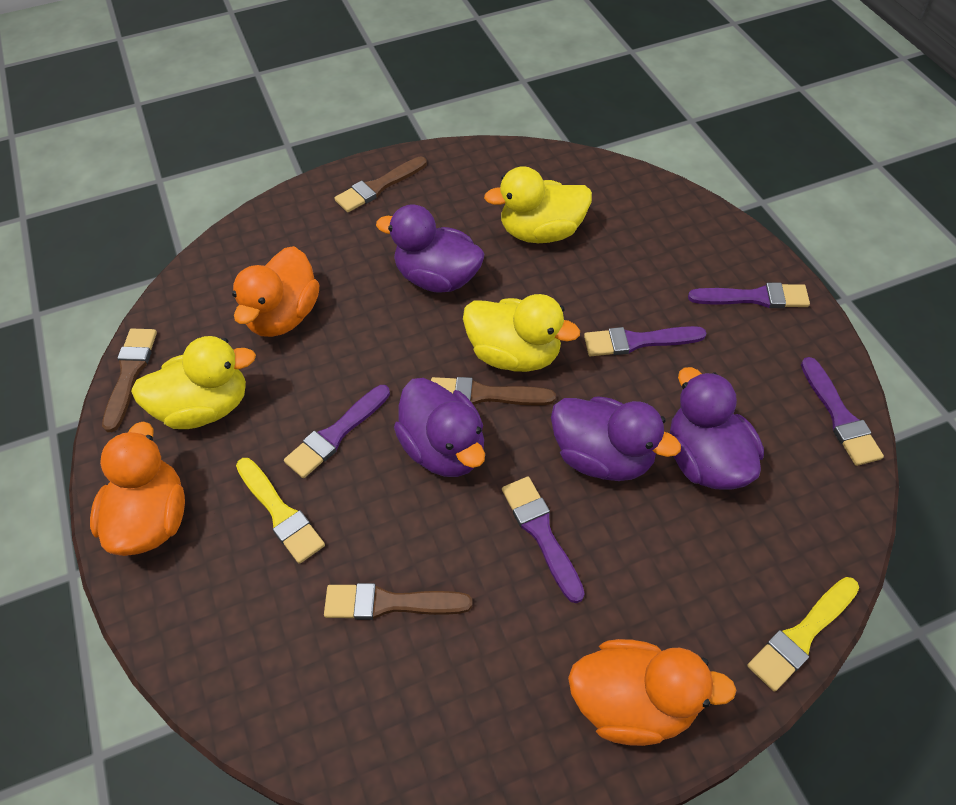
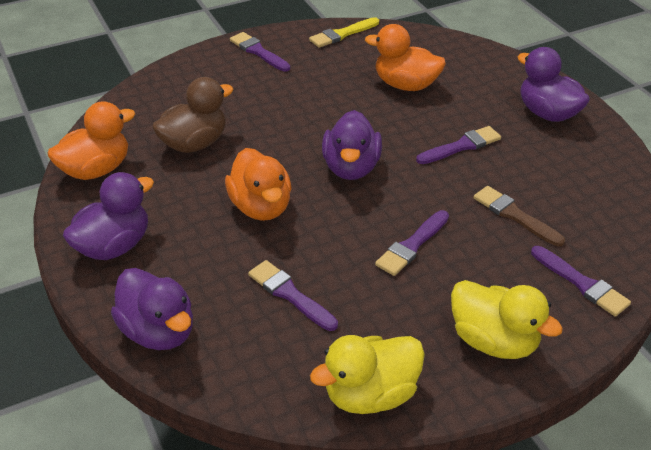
brown brush: [102,329,157,432] [324,583,472,620] [334,157,427,212] [431,377,556,405] = 4 -> [474,186,565,246] = 1
brown duck: none = 0 -> [152,77,234,153] = 1
yellow brush: [236,458,325,564] [747,577,859,692] = 2 -> [309,17,379,48] = 1
yellow duck: [131,336,256,429] [463,294,580,372] [484,166,592,243] = 3 -> [310,335,425,414] [451,280,563,359] = 2

